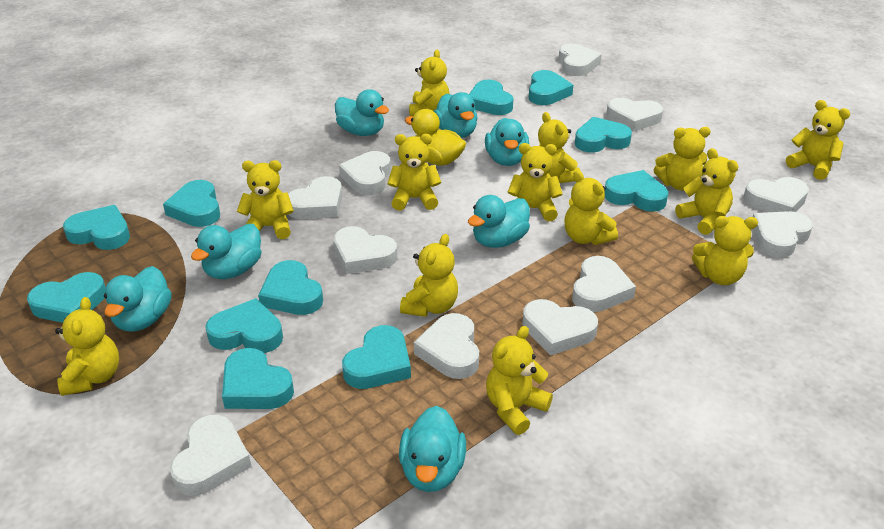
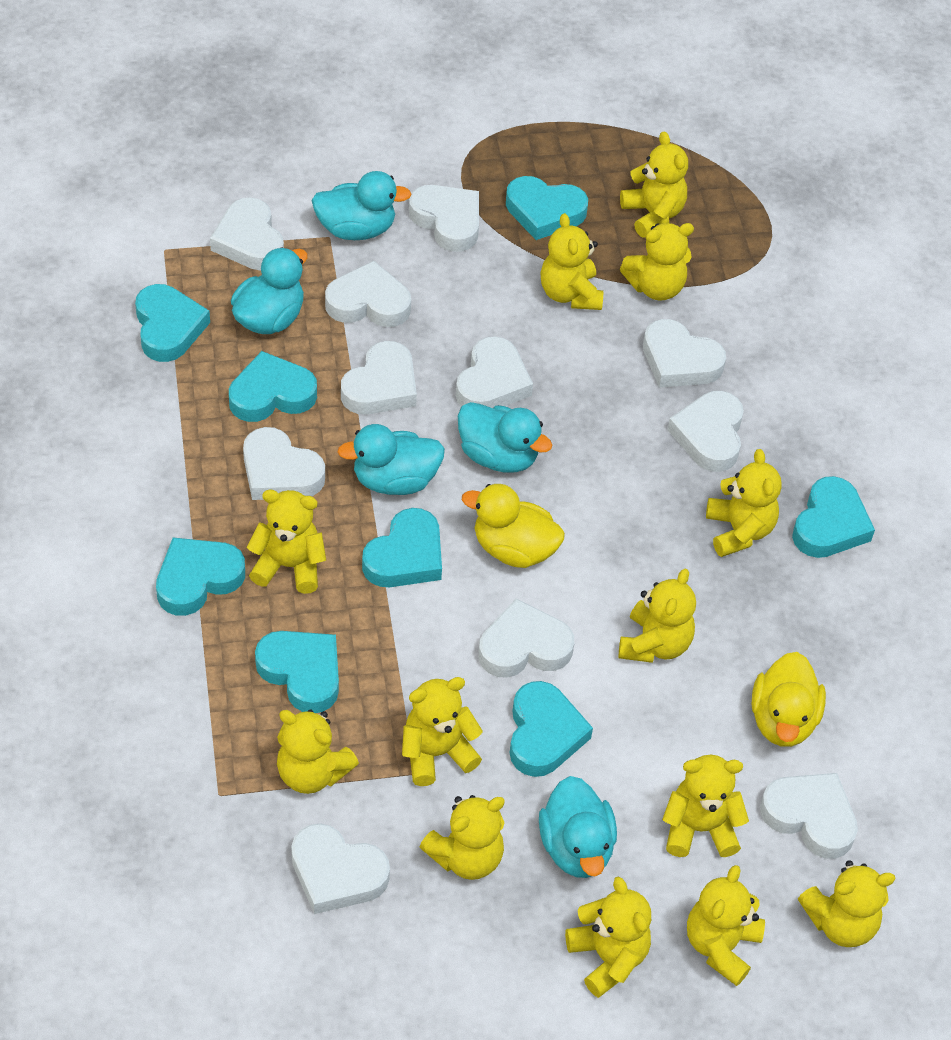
turquoise duck: [104,266,172,331] [191,224,261,279] [335,89,389,136] [399,406,466,492] [434,92,478,138] [468,195,530,248] [485,118,529,166] = 7 -> [231,247,308,334] [312,171,411,240] [338,424,445,495] [458,402,552,472] [539,776,617,878] = 5
turquoise heart: [27,272,106,323] [63,205,130,250] [163,180,220,227] [205,298,283,353] [222,348,294,409] [258,260,323,315] [342,325,411,389] [469,80,513,115] [529,70,573,105] [575,117,632,152] [605,170,668,212] = 11 -> [135,284,210,362] [156,538,245,616] [229,351,317,422] [255,631,339,713] [362,508,442,587] [506,176,588,240] [510,681,593,777] [792,476,875,558] = 8
yellow duck: [405,109,466,166] = 1 -> [462,484,565,568] [751,652,826,747] = 2

